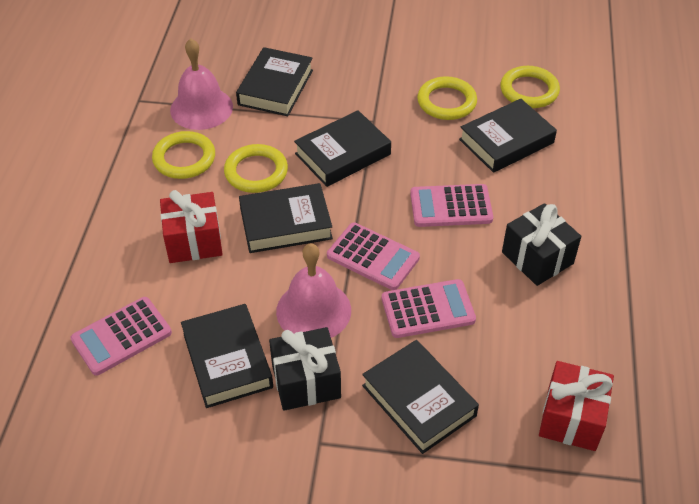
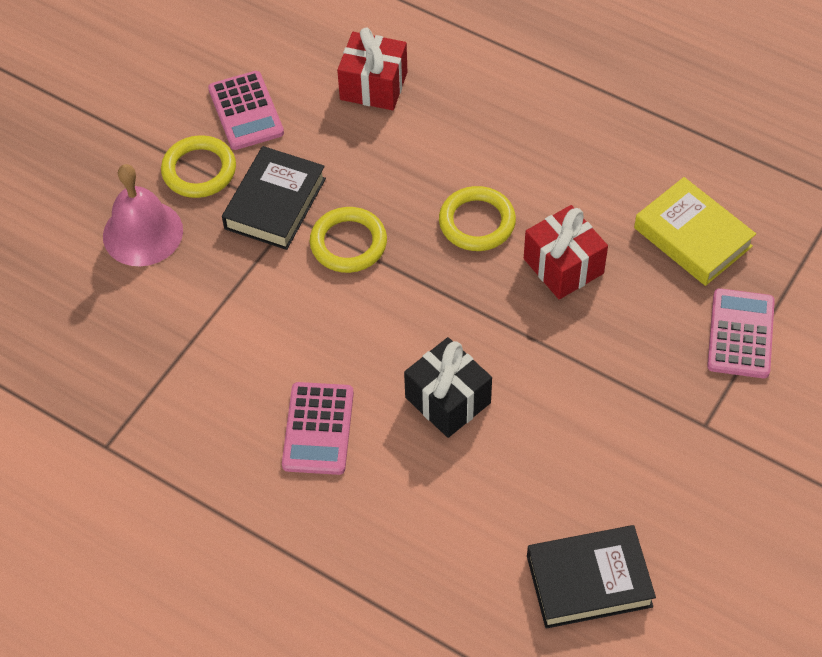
black book: [181,304,273,408] [236,47,313,116] [239,183,333,253] [294,110,391,187] [362,340,479,454] [459,99,557,173] = 6 -> [222,146,326,250] [527,525,656,629] = 2
black gift: [269,327,341,411] [502,203,581,286] = 2 -> [404,337,492,438] = 1
pink bell: [170,38,233,130] [276,243,351,338] = 2 -> [103,164,183,266] = 1
pink calculator: [70,297,172,376] [327,223,420,290] [382,279,476,338] [410,184,493,227] = 4 -> [208,71,284,150] [282,382,354,475] [707,288,775,378] = 3
yellow book: none = 0 -> [634,177,756,286] = 1
yellow ring: [152,131,215,179] [224,144,288,193] [417,76,477,120] [500,66,560,108] = 4 -> [161,135,236,198] [310,207,387,273] [439,186,516,251] = 3

